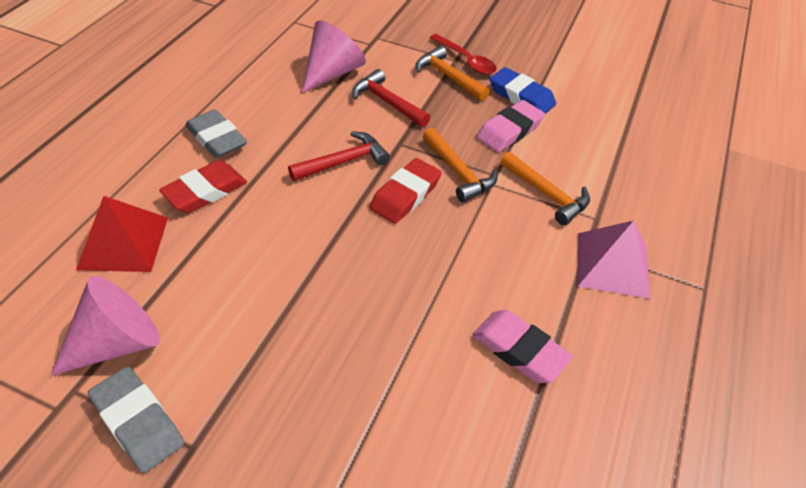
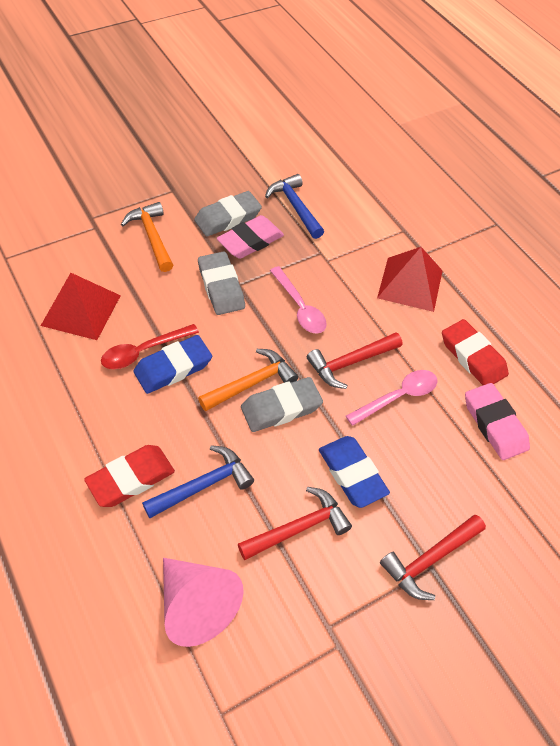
blue eraser: [490,67,556,114] = 1 -> [133,335,212,394] [319,436,390,508] = 2
blue hammer: none = 0 -> [142,445,254,518] [265,174,324,239] = 2
grey eraser: [88,366,184,473] [185,110,247,158] = 2 -> [194,191,262,237] [198,251,245,315] [241,377,323,432] = 3
orange hammer: [416,46,490,101] [423,128,497,202] [500,152,590,225] = 3 -> [121,202,173,272] [198,349,298,411] = 2
pink cone: [51,276,160,376] [302,20,366,93] = 2 -> [163,558,244,647] = 1
pink pyramid: [578,220,651,299] = 1 -> none = 0
pink spoon: none = 0 -> [270,266,327,334] [346,370,438,426] = 2
red hammer: [288,131,390,181] [352,69,430,127] = 2 -> [238,487,352,560] [307,332,402,389] [380,515,486,600] = 3
red pyramid: [76,196,168,272] = 1 -> [41,273,121,340] [377,247,443,312] = 2

